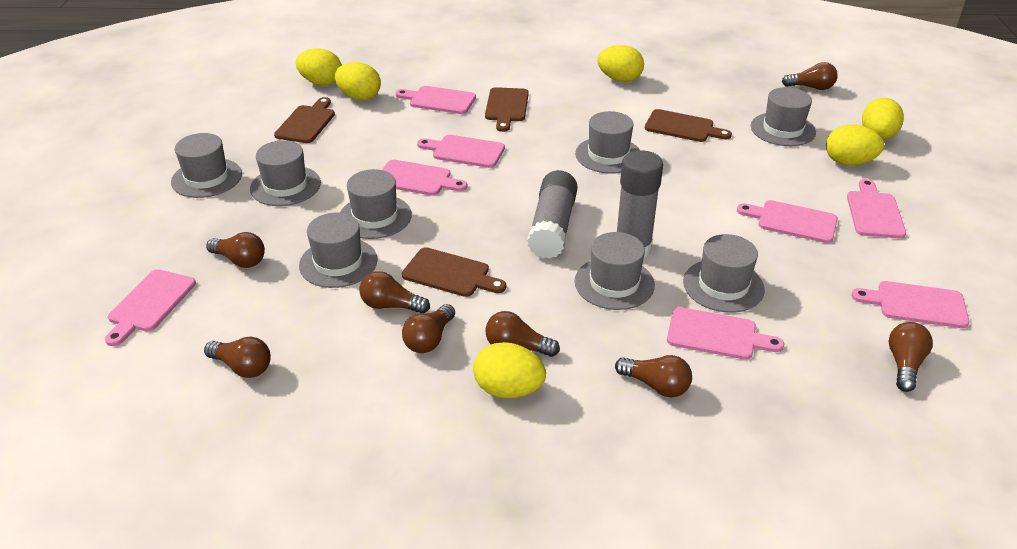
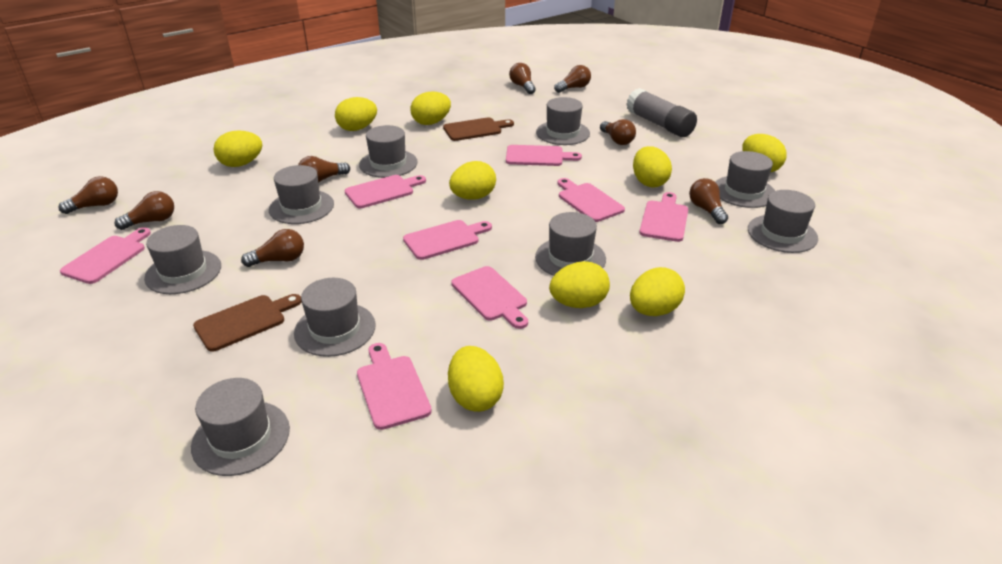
brown cutting board: [274,97,335,143] [402,247,506,297] [485,87,529,132] [645,109,732,142] = 4 -> [193,294,302,352] [443,117,514,141] = 2
grey glue stick: [527,170,578,259] [617,150,663,257] = 2 -> [626,88,697,137] = 1
grey hat: [171,133,242,198] [250,140,321,206] [299,213,378,288] [340,169,412,239] [574,232,655,310] [575,111,640,174] [683,234,765,313] [751,87,816,146] = 8 -> [144,225,221,294] [191,378,290,476] [269,165,334,224] [294,278,376,357] [359,125,417,178] [535,212,606,276] [536,97,590,145] [715,151,775,208] [748,190,818,253] = 9
yellow egg: [296,48,342,85] [335,62,381,100] [473,342,546,398] [597,45,644,82] [826,124,884,166] [862,98,904,139] = 6 -> [214,130,262,167] [335,97,377,131] [411,91,451,125] [448,346,504,412] [449,161,496,200] [549,261,610,308] [630,267,685,316] [633,146,672,187] [742,134,787,172] = 9

